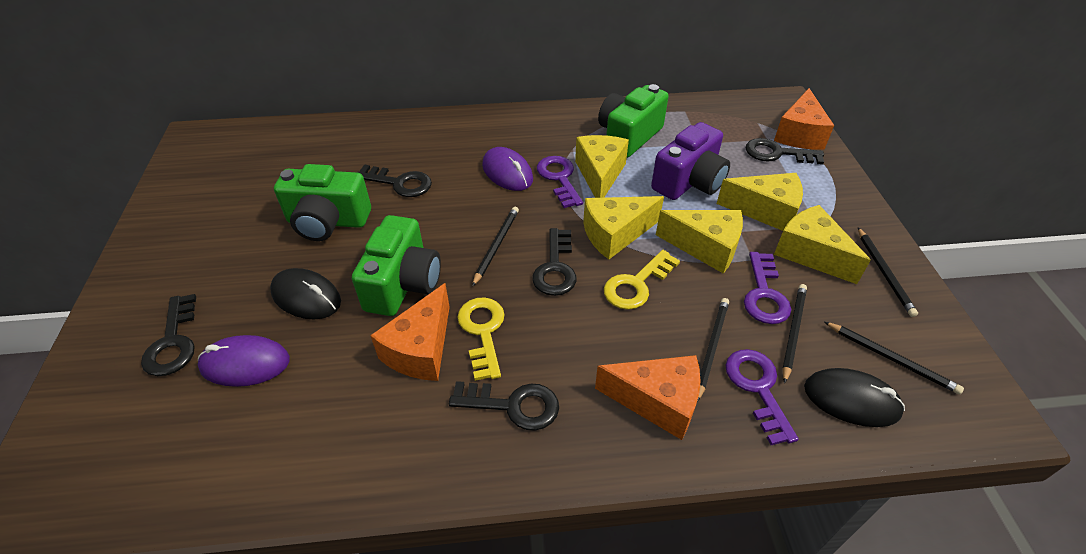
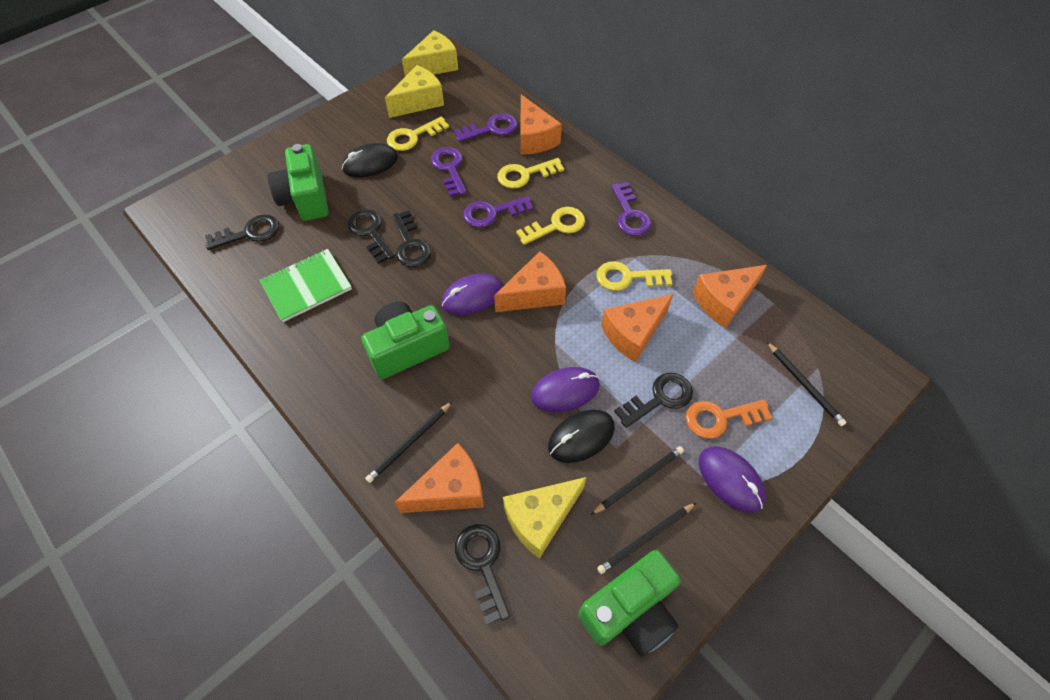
black pencil: [472,207,519,287] [697,298,729,402] [782,284,807,384] [825,322,964,394] [858,228,918,317] = 5 -> [365,401,453,483] [591,446,684,515] [597,503,696,574] [767,342,847,426] = 4
green notebook: none = 0 -> [259,249,352,322] = 1
orange cheese: [370,283,450,381] [595,355,701,440] [774,88,834,150] = 3 -> [394,443,484,513] [494,251,566,312] [520,95,562,155] [601,294,673,362] [693,265,767,328] = 5
orange key: none = 0 -> [686,399,772,439] = 1
purple camera: [651,122,730,200] = 1 -> none = 0
purple key: [537,156,583,208] [725,349,799,445] [744,252,792,324] = 3 -> [431,147,467,197] [454,113,518,142] [463,196,533,228] [611,182,651,236] = 4
purple mouse: [198,335,290,387] [482,147,533,191] = 2 -> [441,273,503,315] [531,367,600,412] [699,446,766,513] = 3
yellow cheese: [575,135,629,198] [583,196,664,259] [656,210,743,274] [716,173,803,231] [774,205,871,284] = 5 -> [385,65,444,118] [402,30,458,76] [503,477,586,559] = 3
yellow key: [457,297,505,381] [604,250,680,310] = 2 -> [387,117,449,151] [497,158,564,189] [516,207,585,245] [596,261,672,291] = 4

